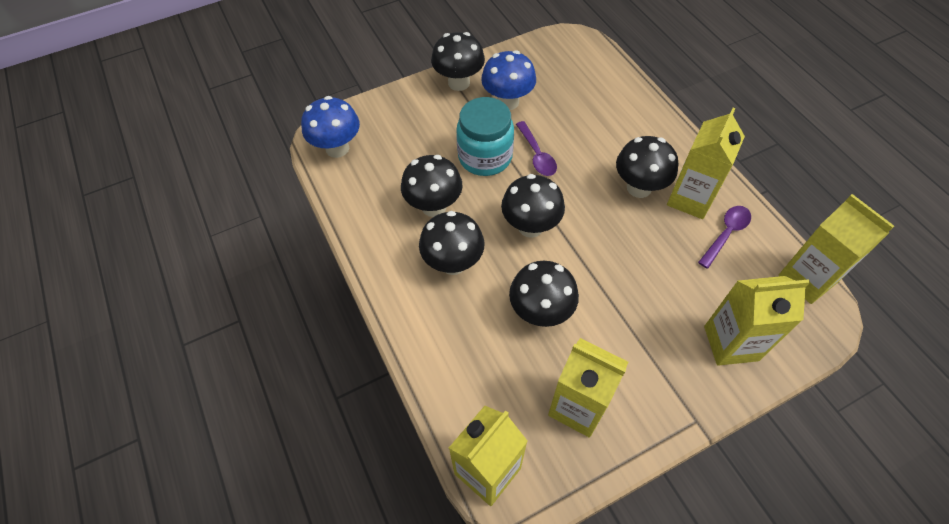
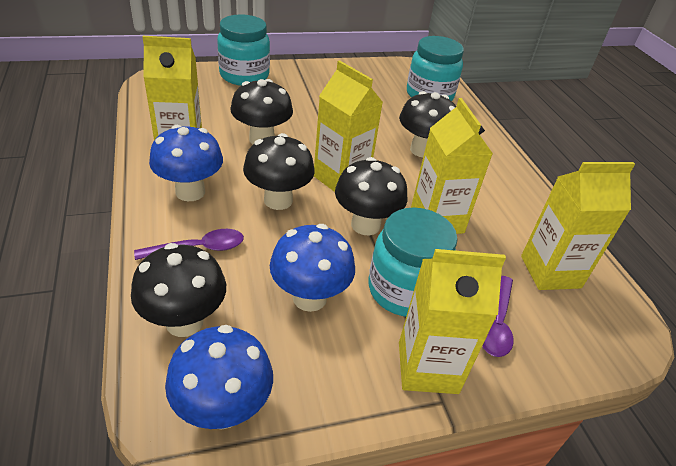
black mushroom: [401,155,463,217] [419,211,484,275] [431,32,485,91] [501,174,565,238] [509,261,579,327] [616,136,678,198] = 6 -> [131,243,226,337] [230,79,293,145] [243,133,315,210] [335,157,407,235] [399,91,456,157] = 5
blue mushroom: [301,96,360,158] [481,50,536,110] = 2 -> [149,125,223,201] [165,325,273,429] [270,224,355,312] = 3
turquoise jar: [456,97,514,176] = 1 -> [217,14,270,86] [369,207,458,317] [407,36,464,101] = 3

